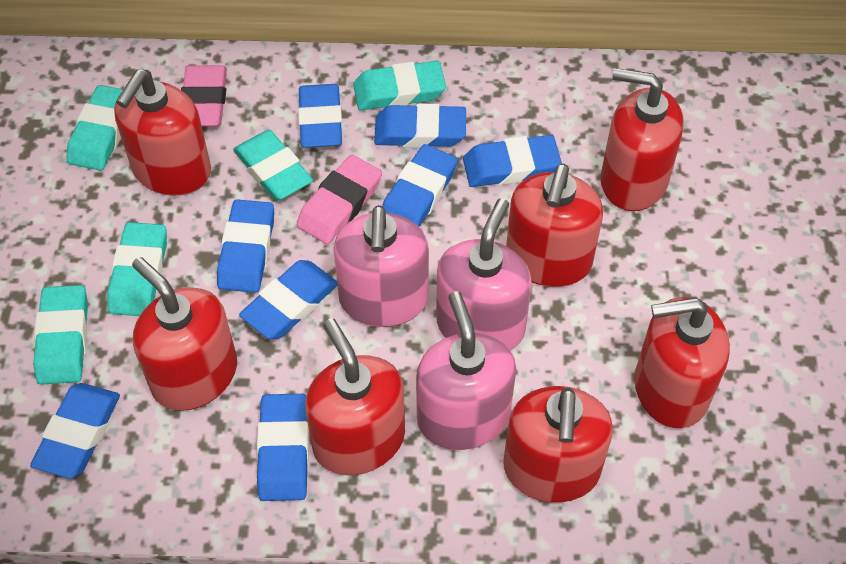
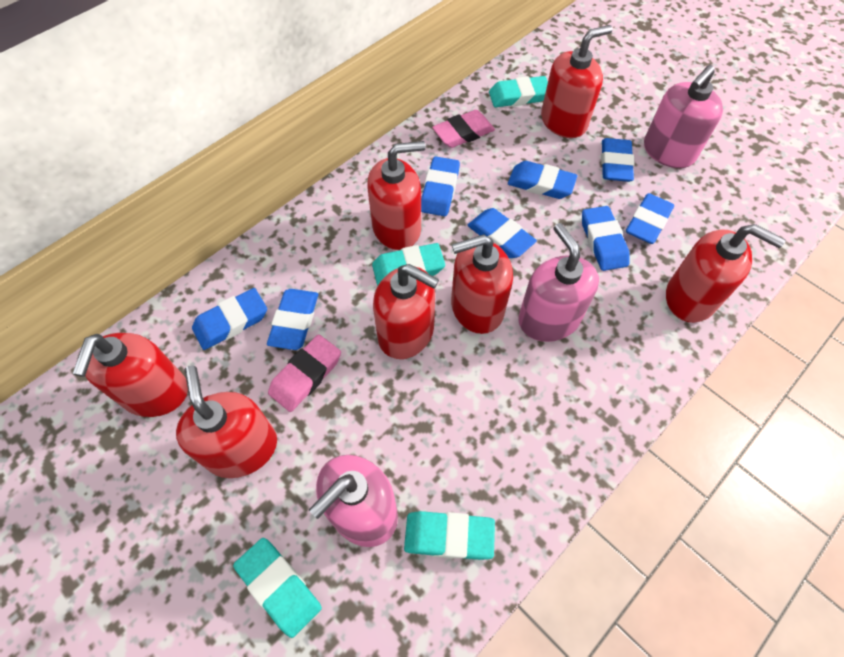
turquoise eraser: [33,285,88,385] [66,85,124,171] [107,222,167,316] [233,130,313,201] [353,61,446,110] = 5 -> [233,538,322,638] [372,243,445,286] [404,511,495,560] [489,76,548,107] = 4

